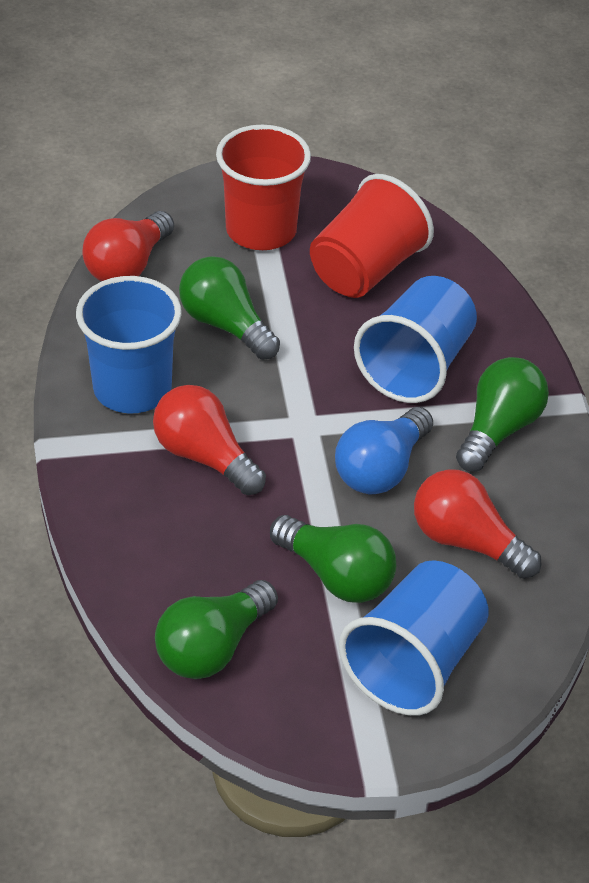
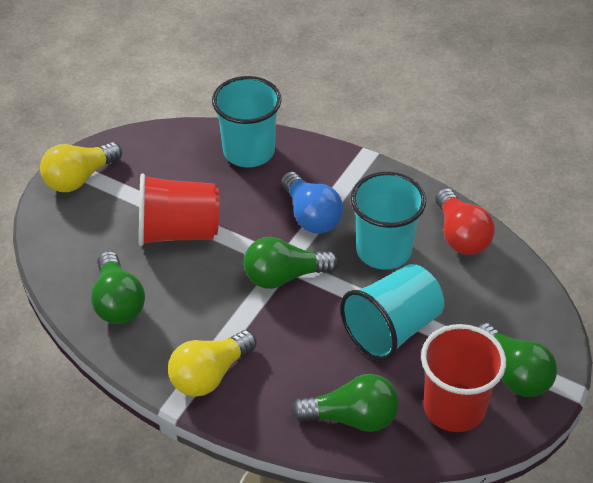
blue cup: [76,276,181,413] [339,560,489,716] [354,276,477,403] = 3 -> none = 0
red light bulb: [83,211,174,281] [153,385,266,495] [414,469,541,579] = 3 -> [435,188,495,255] = 1
turquoise cup: none = 0 -> [212,76,281,167] [340,264,444,361] [351,172,426,270] = 3
yellow light bulb: none = 0 -> [40,142,122,192] [168,330,257,397] = 2

